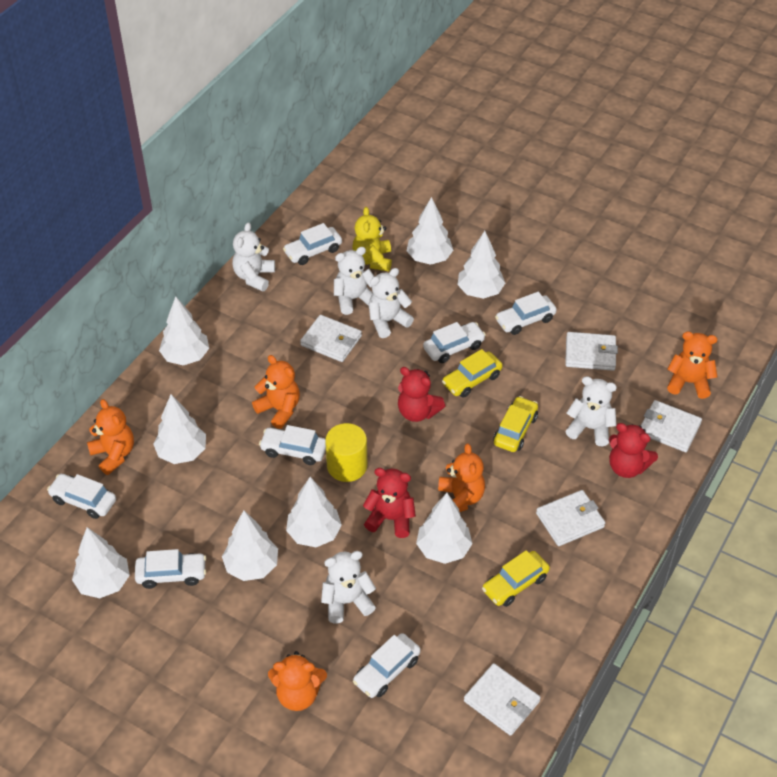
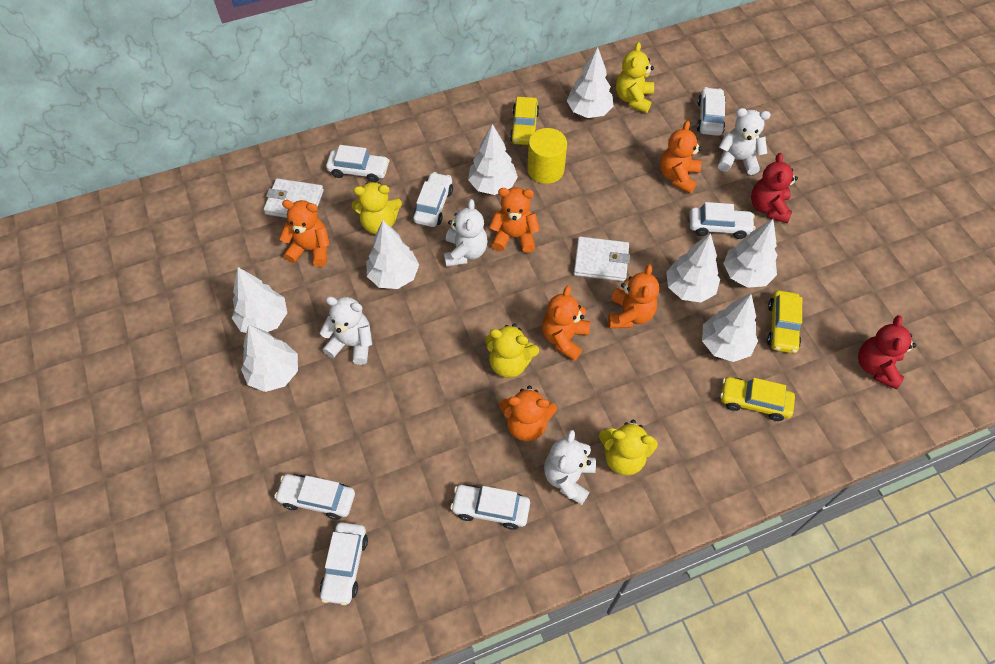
orange teddy bear: [87,399,134,475] [252,355,300,429] [268,651,327,711] [438,443,485,512] [667,331,717,399] = 5 -> [279,200,330,267] [489,187,540,253] [499,386,557,441] [542,286,590,361] [608,264,659,328] [660,120,702,193] = 6
red teddy bear: [363,468,416,538] [398,367,445,422] [609,423,658,478] = 3 -> [751,153,798,223] [858,315,916,389] = 2
white teddy bear: [232,222,275,291] [321,551,376,623] [334,247,374,315] [369,268,414,338] [565,376,617,446] = 5 -> [319,297,372,365] [444,199,488,267] [544,430,596,505] [718,108,770,175] = 4
white wallet: [300,315,362,362] [464,663,541,736] [536,490,605,546] [565,332,618,371] [641,400,702,452] = 5 -> [263,178,324,218] [574,237,630,281] = 2
yellow teddy bear: [352,207,392,271] = 1 -> [352,181,402,234] [485,324,539,378] [599,419,658,475] [616,42,654,113] = 4

